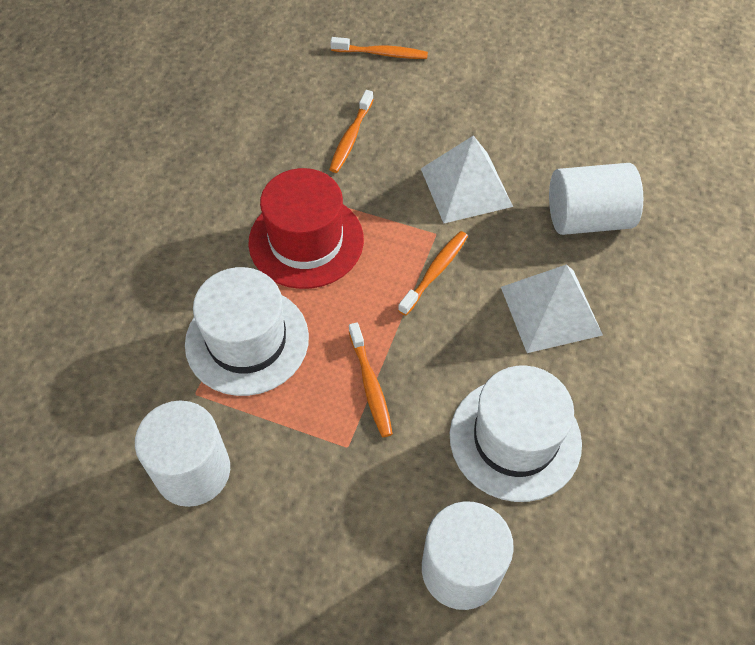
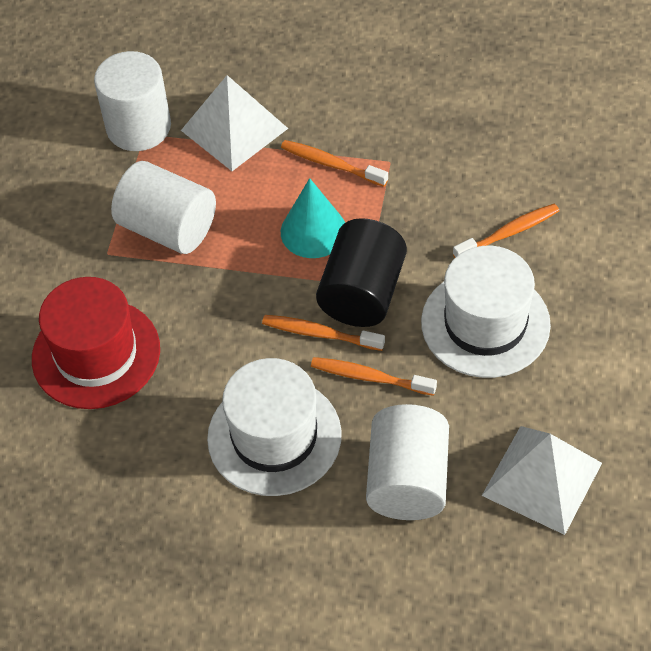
black cylinder: none = 0 -> [316,218,407,327] = 1
turquoise cone: none = 0 -> [281,178,345,258] = 1

